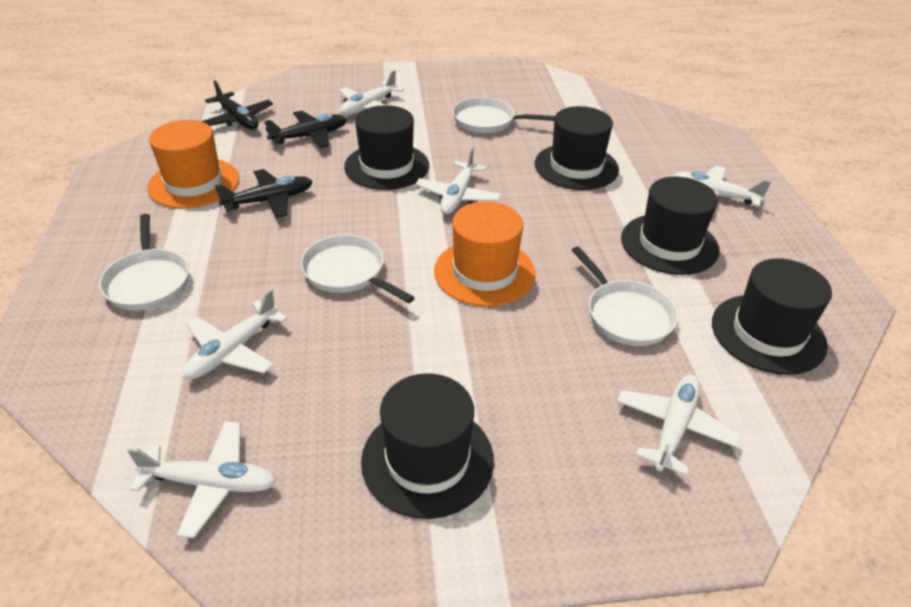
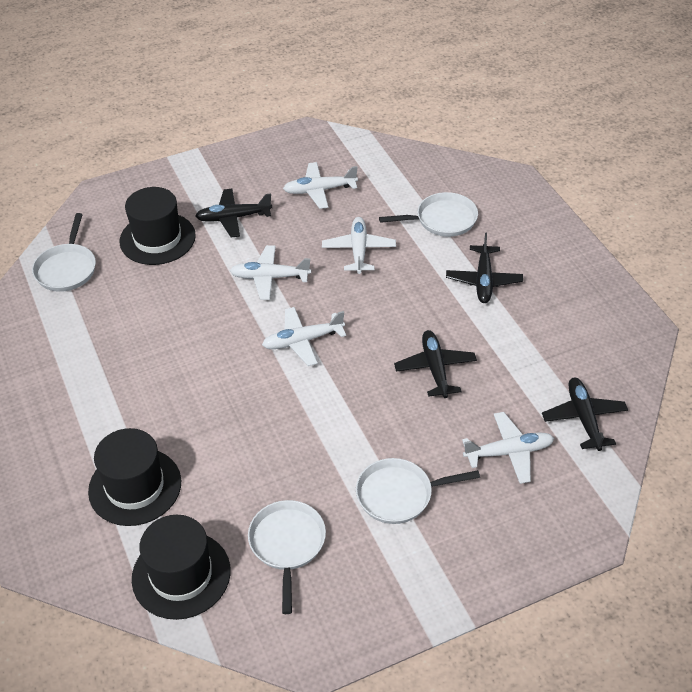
black hat: [344,105,429,190] [361,373,494,519] [535,106,619,190] [621,177,719,275] [712,258,832,375] = 5 -> [88,428,181,526] [119,187,196,265] [132,515,231,620] = 3
black plane: [201,80,273,130] [214,169,313,218] [264,110,347,148] = 3 -> [195,189,272,238] [394,330,477,398] [446,233,523,303] [542,378,628,451] = 4
orange hat: [147,120,239,209] [434,202,536,307] = 2 -> none = 0
white plane: [127,421,276,538] [182,289,288,379] [339,70,404,116] [415,147,501,214] [616,374,742,476] [671,165,771,207] = 6 -> [230,245,311,300] [262,307,346,366] [283,162,358,209] [322,217,396,274] [462,412,554,484] = 5

